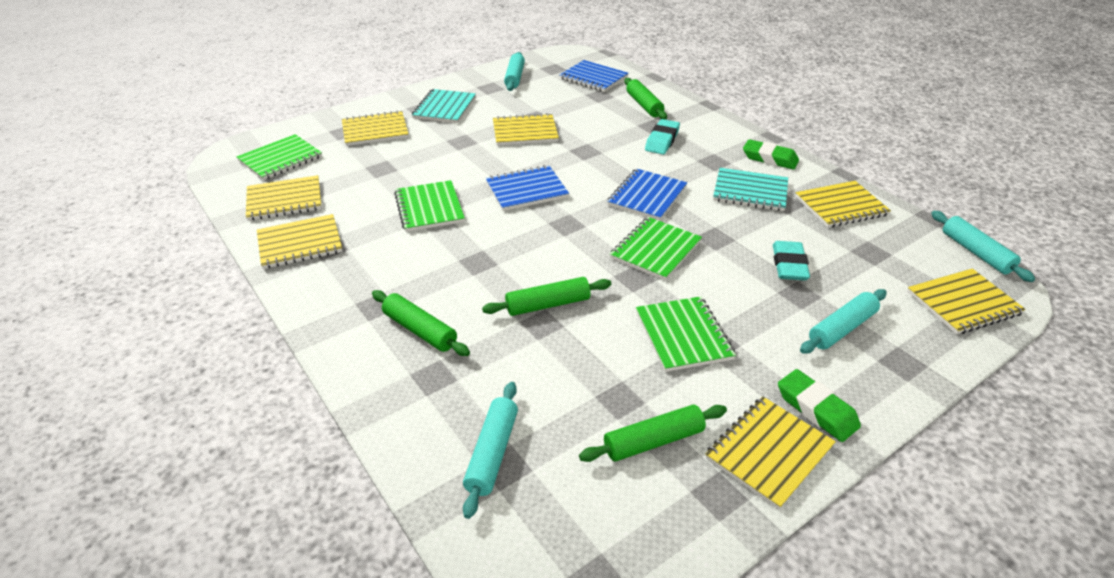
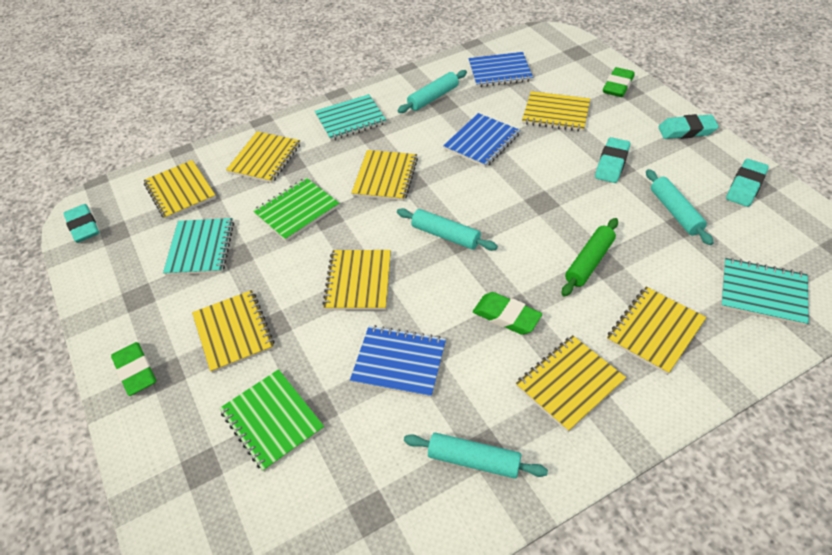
green eraser: [743,139,799,169] [778,369,861,442] = 2 -> [111,342,156,396] [473,292,542,335] [603,67,635,97] = 3
green notebook: [237,134,322,180] [394,180,465,232] [610,217,702,281] [636,296,736,372] = 4 -> [220,369,324,472] [253,178,339,241] = 2
green rolling pin: [372,290,470,356] [482,277,611,316] [579,405,727,462] [624,78,667,120] = 4 -> [562,218,618,297] = 1
turquoise eraser: [645,119,680,154] [773,241,810,280] = 2 -> [63,204,99,243] [595,137,630,183] [658,114,719,139] [726,159,769,207] = 4
turquoise notebook: [412,89,476,123] [713,168,788,211] = 2 -> [163,218,234,276] [315,94,387,141] [721,258,809,326] = 3
yellow notebook: [246,175,322,221] [257,214,342,269] [342,111,408,146] [493,113,559,146] [706,397,836,510] [795,181,891,228] [907,269,1026,335] = 7 -> [143,160,216,220] [192,290,275,373] [226,131,301,183] [322,250,391,310] [351,150,418,201] [516,335,626,432] [522,91,590,132] [607,287,706,375] = 8

